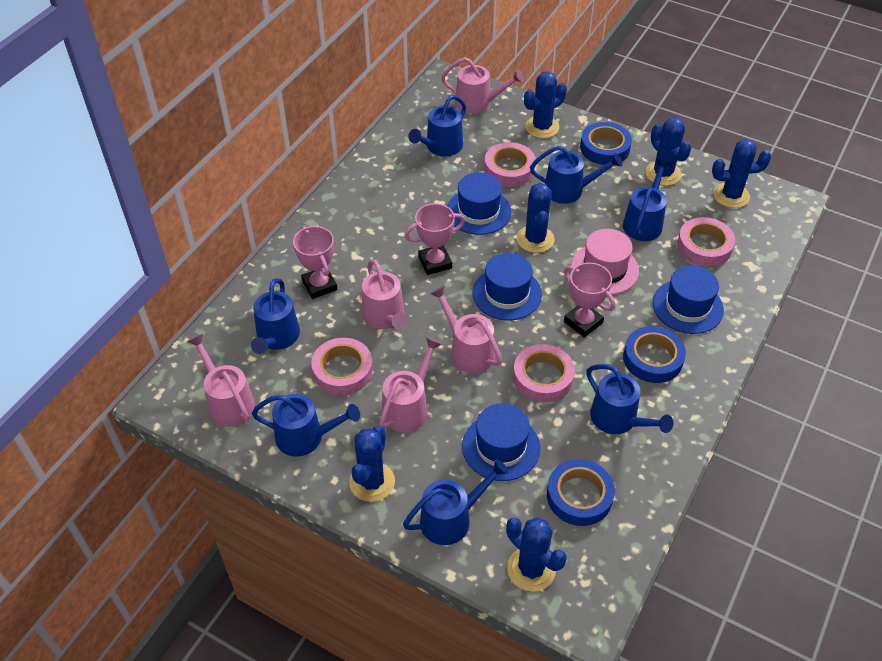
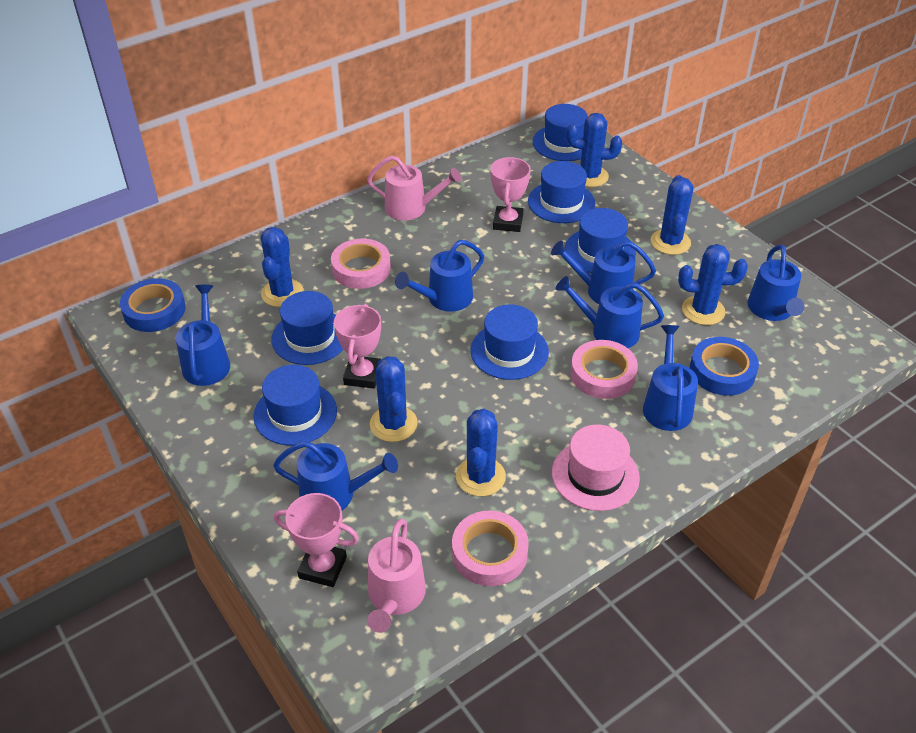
blue hat: [447,172,511,235] [462,403,540,481] [472,253,542,320] [653,265,724,334] = 4 -> [253,365,337,446] [271,291,343,365] [470,305,549,380] [528,161,595,223] [533,104,588,161] [565,208,636,273] = 6
blue tape: [547,459,615,526] [580,122,632,165] [623,326,686,383] = 3 -> [120,278,186,332] [690,337,759,396] = 2
pink tape: [311,338,373,395] [484,142,536,187] [513,344,575,402] [677,217,735,267] = 4 -> [331,239,391,289] [452,510,529,586] [571,340,638,399] = 3
pink watering can: [187,334,255,427] [362,260,408,330] [379,337,442,433] [430,286,502,373] [441,57,524,114] = 5 -> [367,156,461,220] [367,519,426,633] = 2

